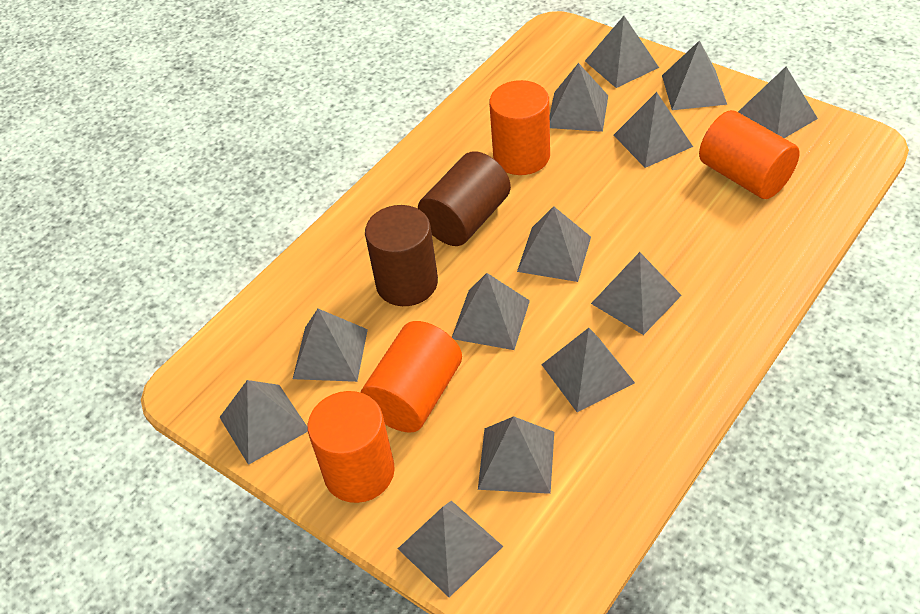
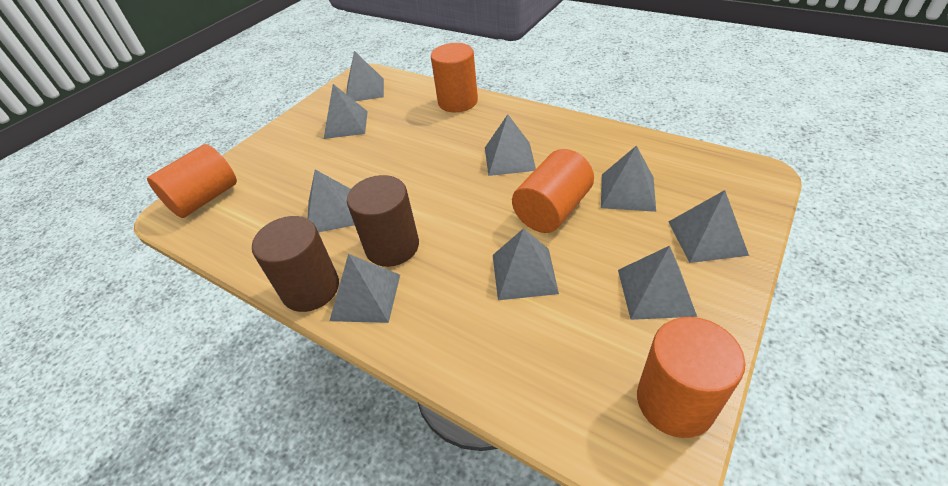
grey pyramid: [219,380,308,465] [293,309,368,382] [398,501,503,597] [452,273,530,350] [478,416,554,494] [517,206,591,282] [541,328,635,412] [550,63,608,132] [585,16,659,88] [591,252,682,335] [614,92,693,168] [662,40,727,110] [738,67,818,138] = 13 -> [308,170,354,232] [324,84,368,139] [329,254,400,323] [346,51,384,101] [485,114,536,176] [493,228,559,300] [601,145,656,212] [618,246,697,320] [668,190,749,263] = 9

